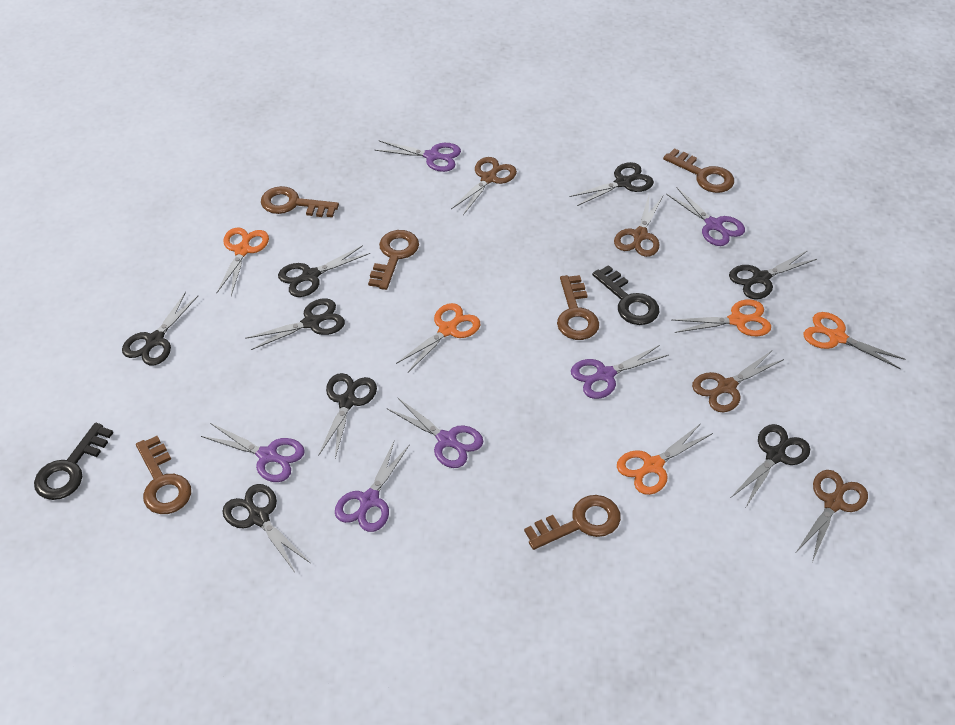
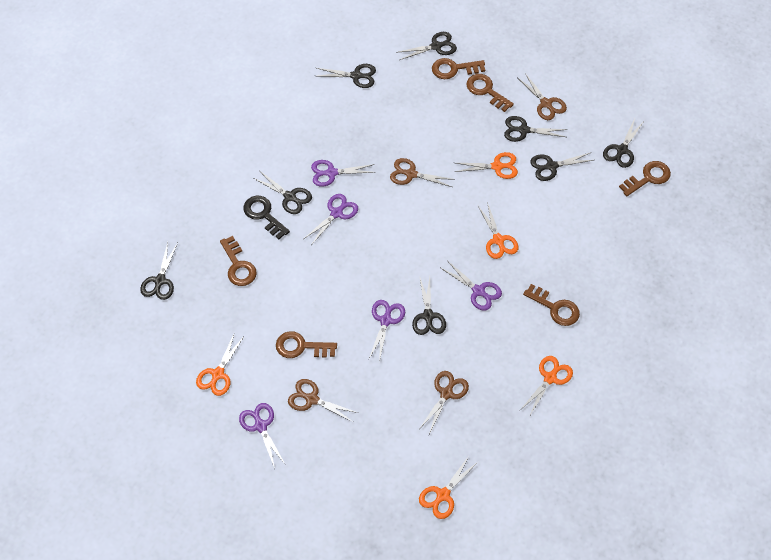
black key: [34,423,113,500] [592,265,659,325] = 2 -> [243,196,290,239] = 1
purple scissors: [201,423,305,482] [335,440,410,532] [375,141,461,172] [388,397,483,468] [571,345,669,399] [666,187,745,246] = 6 -> [239,403,285,469] [305,194,358,245] [311,160,375,187] [369,300,405,362] [441,261,502,311] = 5

